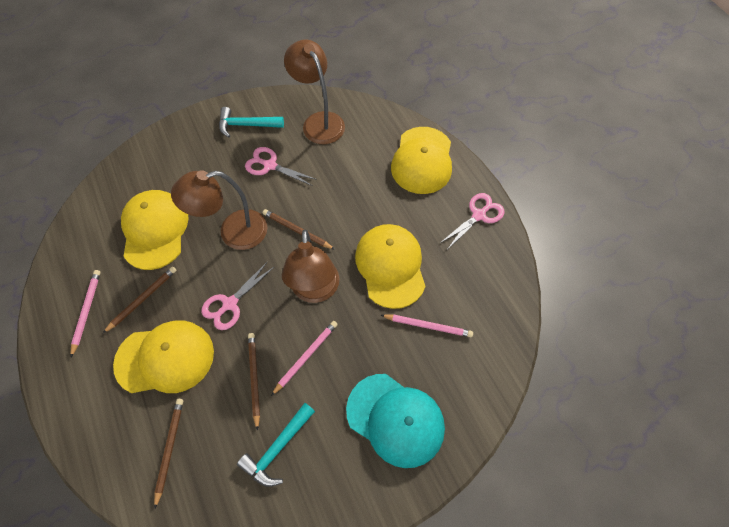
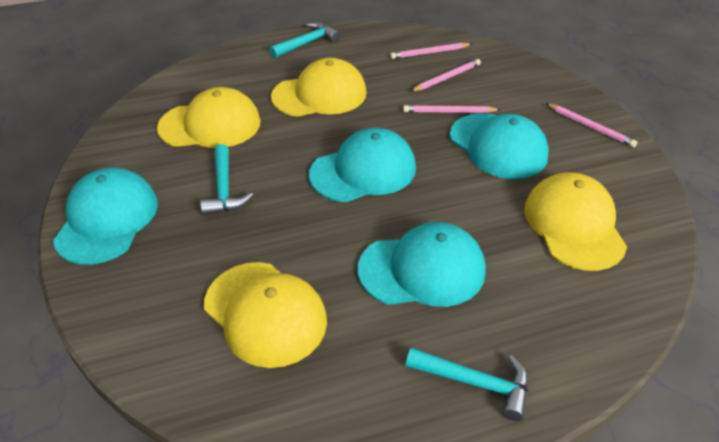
brown lamp: [171,170,267,250] [282,229,339,303] [284,39,345,144] = 3 -> none = 0
brown pencil: [103,267,177,333] [154,399,183,509] [248,333,260,431] [263,209,335,250] = 4 -> none = 0
pink pencil: [70,270,101,357] [271,321,338,396] [381,315,473,337] = 3 -> [390,43,472,59] [403,105,501,113] [410,59,481,92] [546,103,637,147] = 4
pink scissors: [201,261,274,330] [245,147,317,186] [439,193,505,250] = 3 -> none = 0
turquoise cap: [346,374,445,468] = 1 -> [53,167,158,264] [309,128,416,202] [358,222,486,307] [450,113,549,179] = 4
turquoise hammer: [219,107,284,138] [237,403,315,487] = 2 -> [200,144,253,215] [269,22,340,58] [406,348,528,421] = 3

